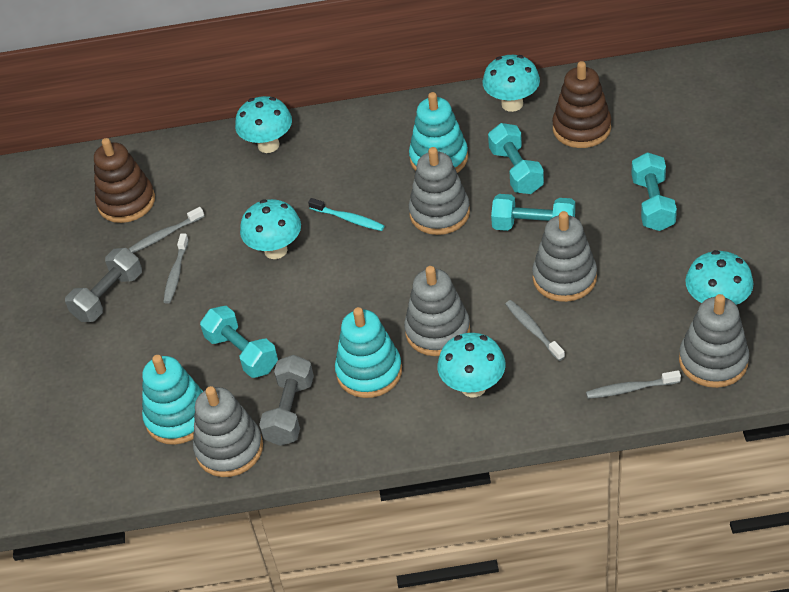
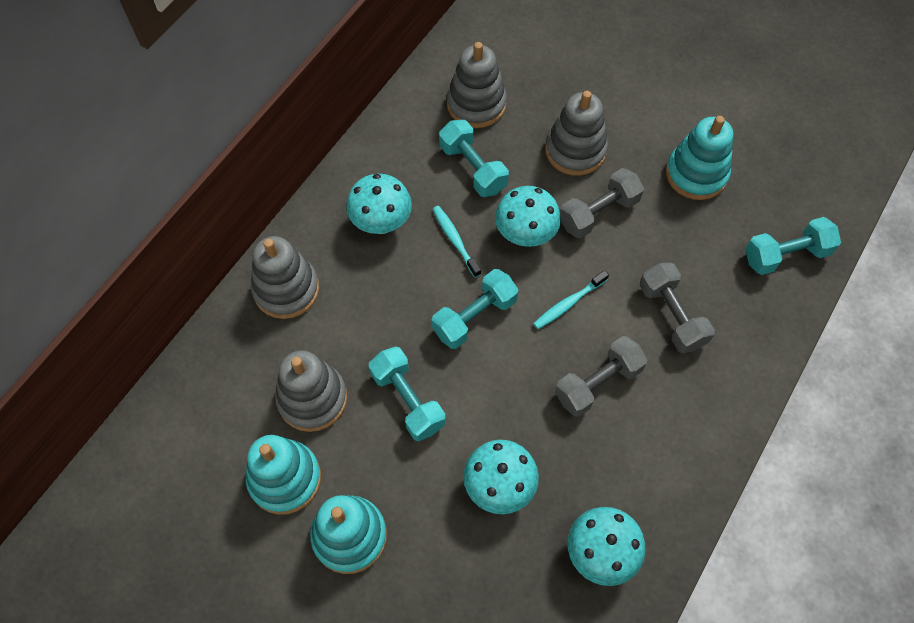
brown stacking toy: [94,138,155,223] [552,61,611,148] = 2 -> none = 0
grey dumbbell: [65,248,142,322] [259,355,314,446] = 2 -> [555,336,648,417] [560,168,644,238] [640,262,715,353] = 3
grey stacking toy: [193,386,263,477] [404,266,470,356] [409,147,470,235] [532,211,597,302] [679,294,749,388] = 5 -> [251,236,319,319] [275,350,347,432] [447,42,507,128] [545,91,608,176] = 4
grey toothbrush: [129,207,204,253] [163,234,189,304] [506,300,565,361] [586,370,681,399] = 4 -> none = 0
turquoise mushroom: [235,96,292,153] [240,199,301,259] [437,333,506,397] [483,55,540,112] [685,250,754,305] = 5 -> [346,174,412,234] [463,440,539,514] [495,186,561,247] [568,507,645,586] = 4
turquoise toothbrush: [308,198,384,231] = 1 -> [433,206,481,278] [533,270,609,329] = 2

